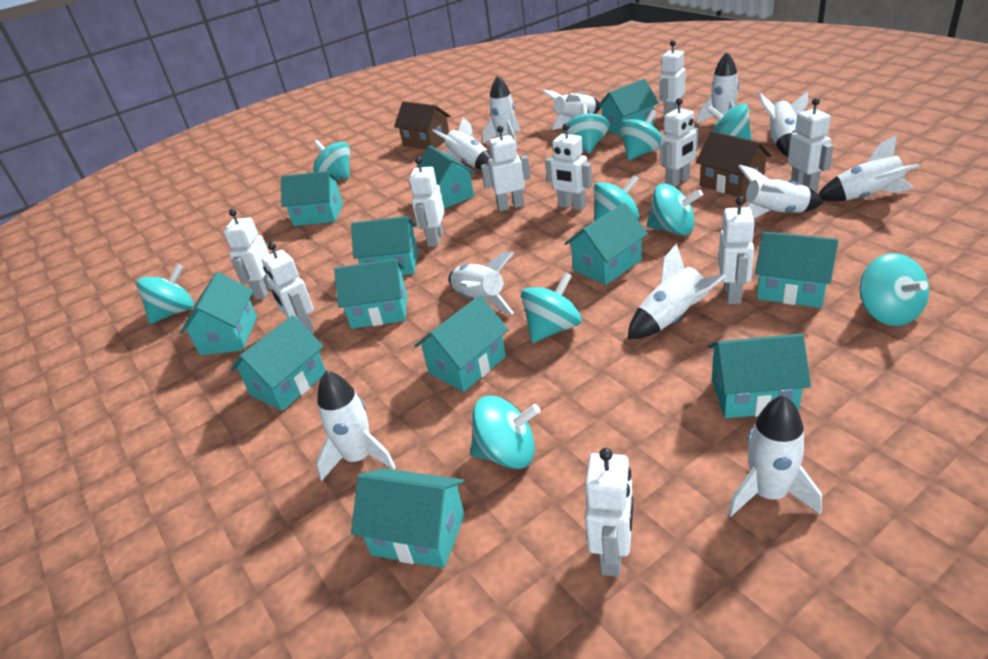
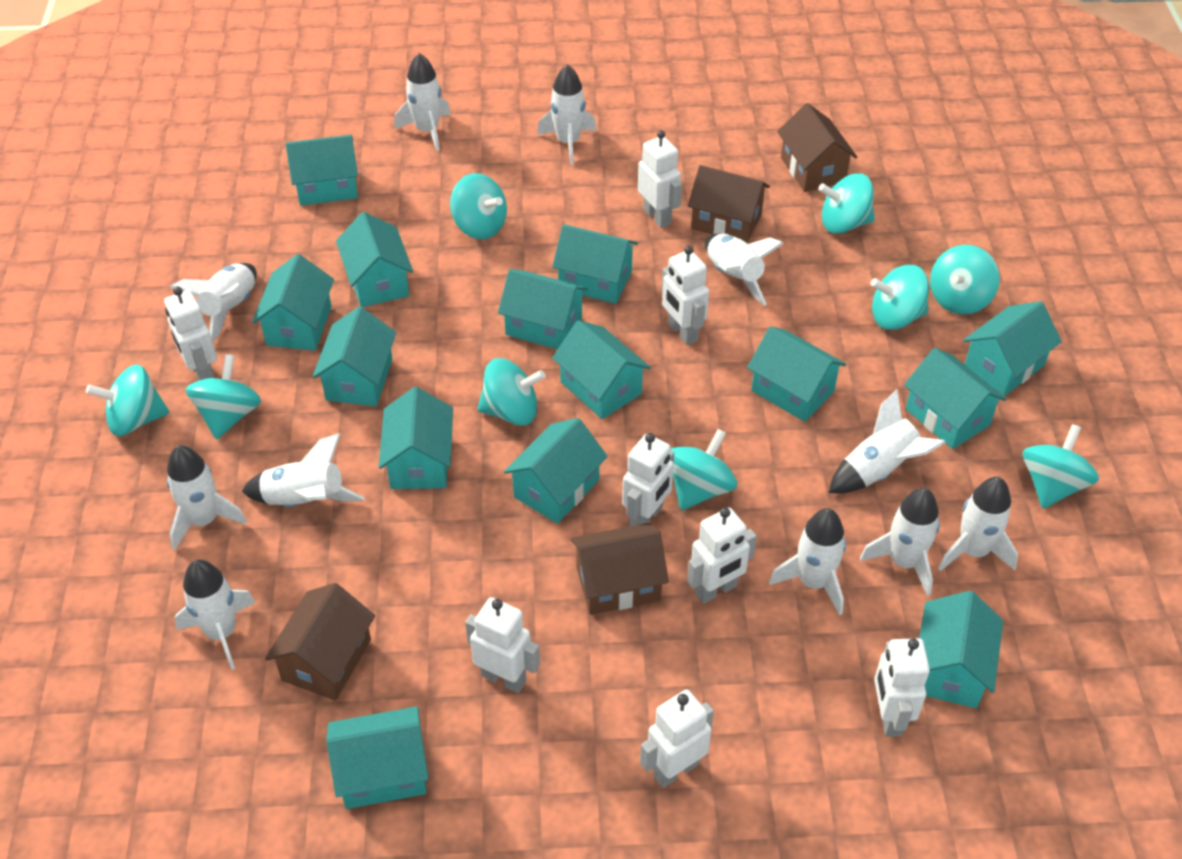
brown house: [394,101,451,150] [696,131,772,197] = 2 -> [265,583,375,701] [570,523,669,615] [688,165,770,243] [777,103,857,192] = 4
turquoise house: [180,272,257,355] [231,315,326,411] [281,171,343,226] [334,259,407,329] [351,216,418,275] [351,468,465,568] [415,295,509,392] [416,145,475,209] [564,203,648,285] [597,79,659,137] [708,334,811,418] [755,231,839,308] = 12 -> [252,254,334,351] [286,135,358,206] [312,307,396,406] [326,706,429,809] [336,212,413,307] [379,387,453,489] [498,269,588,349] [504,418,608,524] [552,224,638,304] [552,320,651,419] [747,326,846,422] [904,348,1006,449] [919,591,1003,708] [963,301,1062,396] = 14
turquoise spinning top: [136,264,194,324] [313,140,350,179] [470,396,540,469] [521,272,581,343] [563,104,610,153] [594,175,639,221] [620,110,662,160] [647,184,703,235] [707,103,752,140] [860,253,929,326] = 10 -> [86,365,169,436] [185,354,261,439] [450,173,507,239] [478,358,546,426] [671,429,737,510] [819,173,875,234] [870,265,929,330] [930,245,1000,314] [1023,424,1099,509] = 9
white robot: [224,209,270,299] [261,242,315,334] [409,157,445,247] [481,126,531,211] [545,123,592,211] [585,448,633,577] [659,40,686,116] [660,98,698,187] [718,196,756,304] [788,98,834,192] = 10 -> [164,287,217,380] [465,597,540,693] [622,433,674,526] [638,130,682,228] [640,689,714,788] [661,246,709,345] [687,507,757,604] [874,638,930,737] = 8

